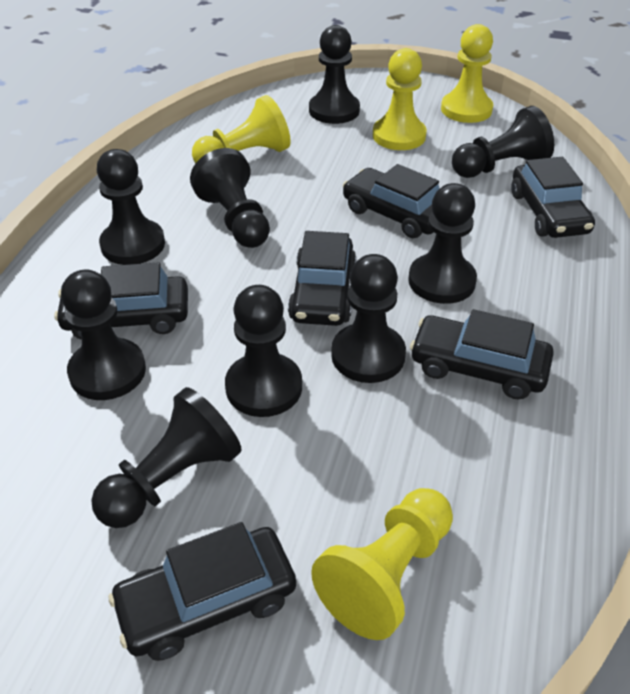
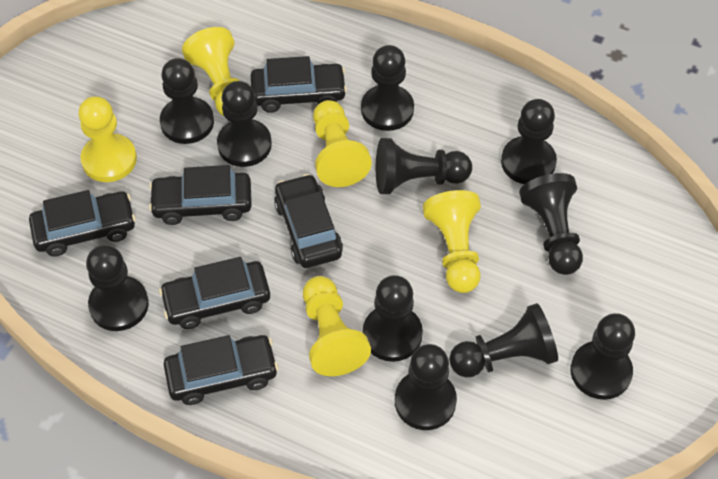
black pawn: [61,270,146,400] [91,387,242,528] [97,149,165,265] [190,148,270,248] [225,285,302,417] [309,25,360,124] [331,254,406,383] [408,183,477,304] [452,106,554,178] = 9 -> [86,245,149,331] [160,58,214,144] [217,81,272,167] [361,45,414,131] [363,275,423,362] [376,138,472,194] [395,344,457,430] [449,303,558,377] [501,99,557,184] [519,173,583,275] [571,313,635,400] = 11
yellow pawn: [192,95,291,163] [311,488,453,640] [373,48,427,150] [441,24,493,123] = 4 -> [78,96,137,182] [182,27,240,116] [303,276,371,376] [313,100,372,187] [423,190,481,293] = 5

